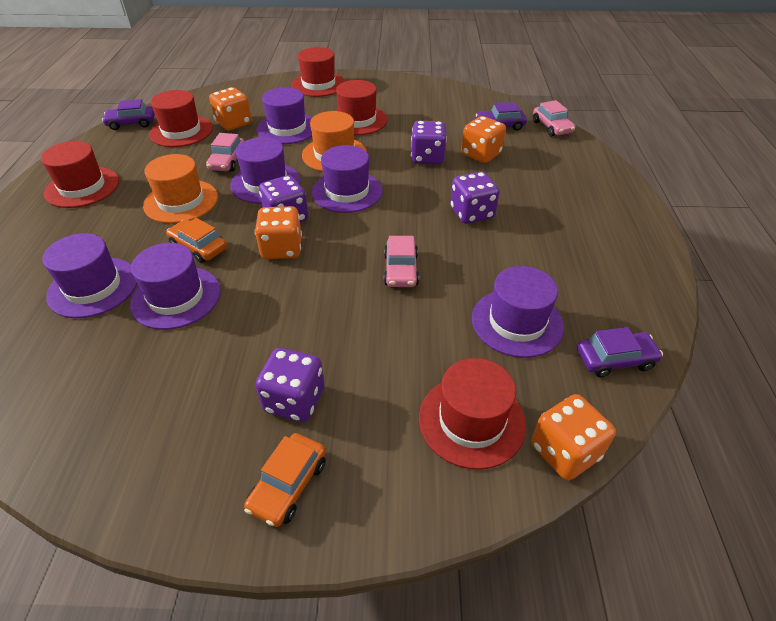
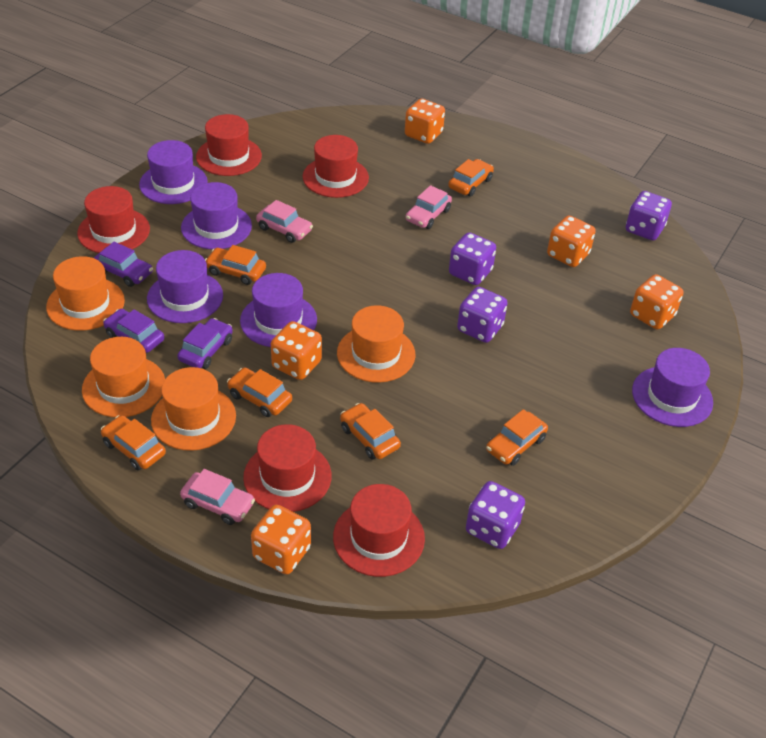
orange car: [166,218,227,263] [244,433,326,527] = 2 -> [101,415,166,470] [205,245,266,285] [227,367,292,417] [340,403,401,459] [448,159,494,197] [486,409,548,466] = 6
orange dice: [209,87,252,131] [255,206,302,259] [461,116,506,163] [531,394,616,480] = 4 -> [251,505,311,574] [271,321,322,380] [405,99,445,144] [547,215,596,267] [630,274,684,330] = 5
orange hat: [143,154,218,223] [302,111,367,171] = 2 -> [46,256,125,331] [82,337,165,417] [151,367,236,451] [337,305,415,383] = 4
purple hat: [43,233,137,318] [130,243,221,330] [230,137,301,203] [257,87,312,144] [312,145,382,213] [472,266,564,358] = 6 -> [139,140,208,204] [147,250,223,323] [181,182,252,249] [240,273,317,347] [632,348,713,427] = 5

